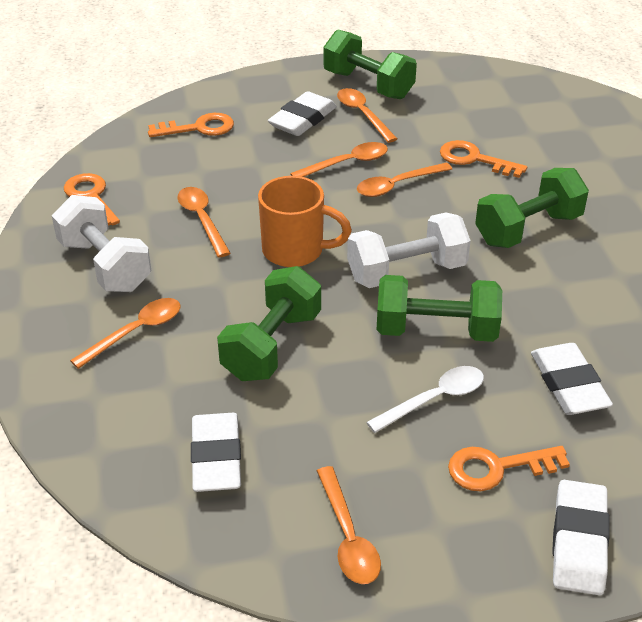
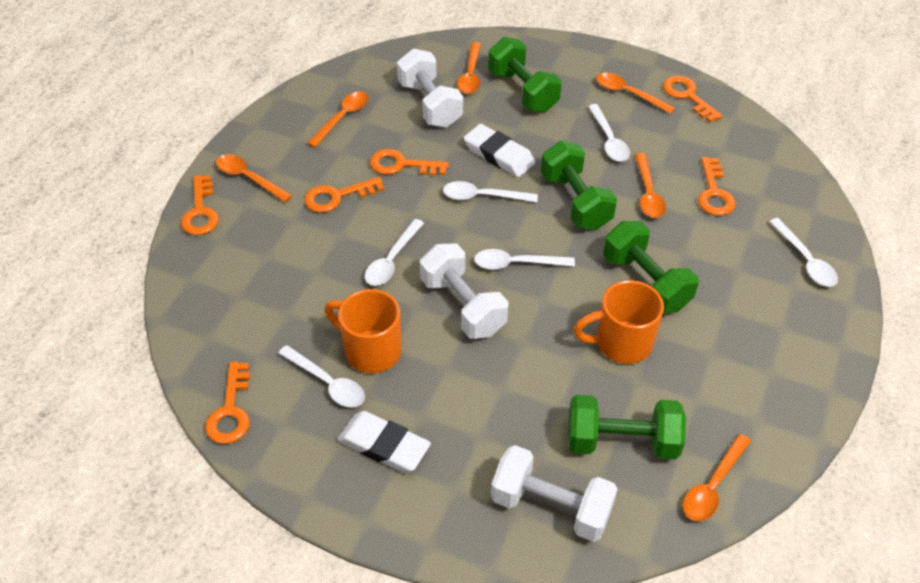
orange key: [64,173,120,226] [148,113,234,137] [440,140,527,178] [448,446,570,491] = 4 -> [181,175,219,235] [205,362,250,444] [304,177,384,213] [370,149,449,176] [663,76,723,122] [698,157,736,216] = 6
orange mug: [258,176,352,267] = 1 -> [325,289,402,373] [573,280,664,364] = 2
white dumbbell: [52,195,152,292] [347,212,471,288] = 2 -> [397,48,463,128] [420,244,508,339] [491,445,618,542] = 3
white eraser: [191,413,241,492] [268,91,337,136] [531,343,613,415] [552,480,610,595] = 4 -> [337,411,431,473] [464,124,535,177] = 2
white spoon: [366,366,484,433] = 1 -> [278,345,365,407] [365,219,424,286] [443,181,538,202] [474,249,575,270] [588,104,630,162] [769,218,838,287] = 6

